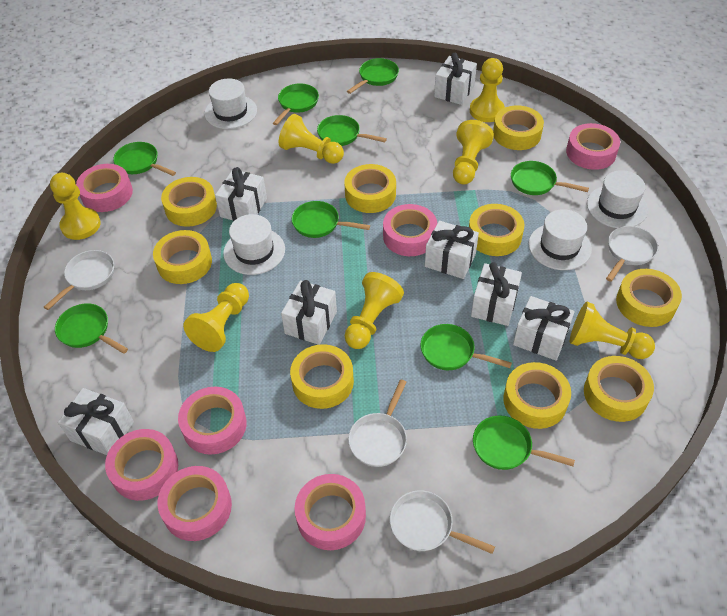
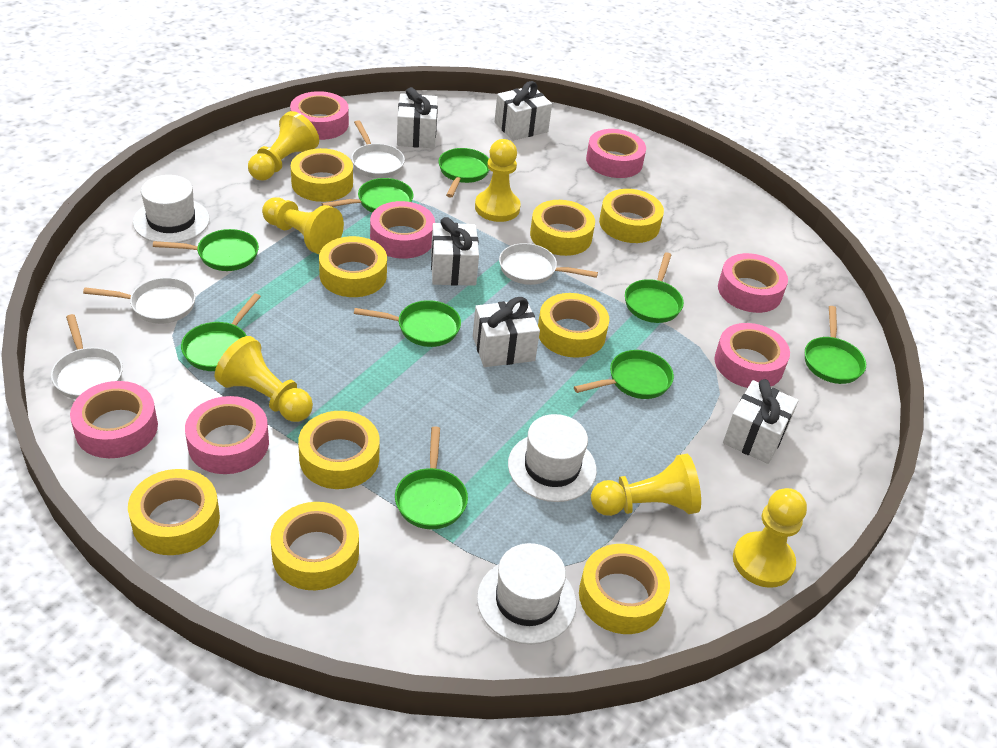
white gift: [58,388,134,455] [215,167,267,221] [281,280,337,345] [425,221,479,279] [434,53,477,105] [471,262,522,326] [513,296,575,361] = 7 -> [397,87,438,148] [431,217,479,286] [473,297,540,367] [494,81,552,141] [723,379,799,464] = 5
white hat: [204,78,257,129] [223,214,285,275] [528,209,592,270] [587,170,648,228] = 4 -> [133,175,210,243] [477,543,576,644] [508,414,597,502] = 3
yellow pawn: [50,173,101,240] [183,283,249,352] [279,114,344,164] [345,272,404,349] [453,120,494,184] [470,58,505,122] [570,302,655,359] = 7 -> [215,336,313,422] [248,111,319,180] [262,197,344,254] [475,139,521,222] [591,454,701,516] [733,488,807,588] = 6

